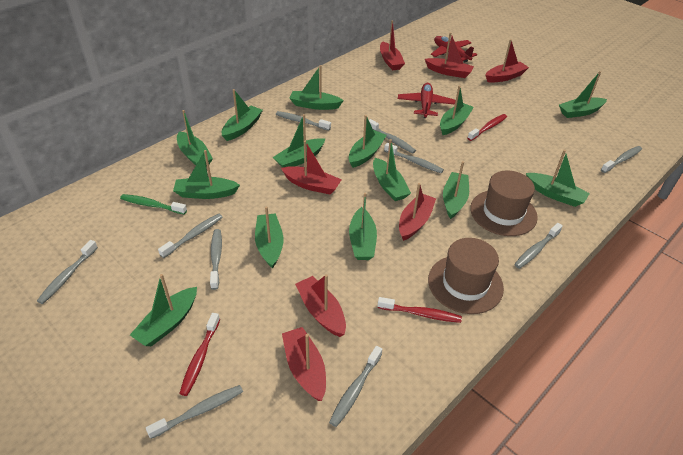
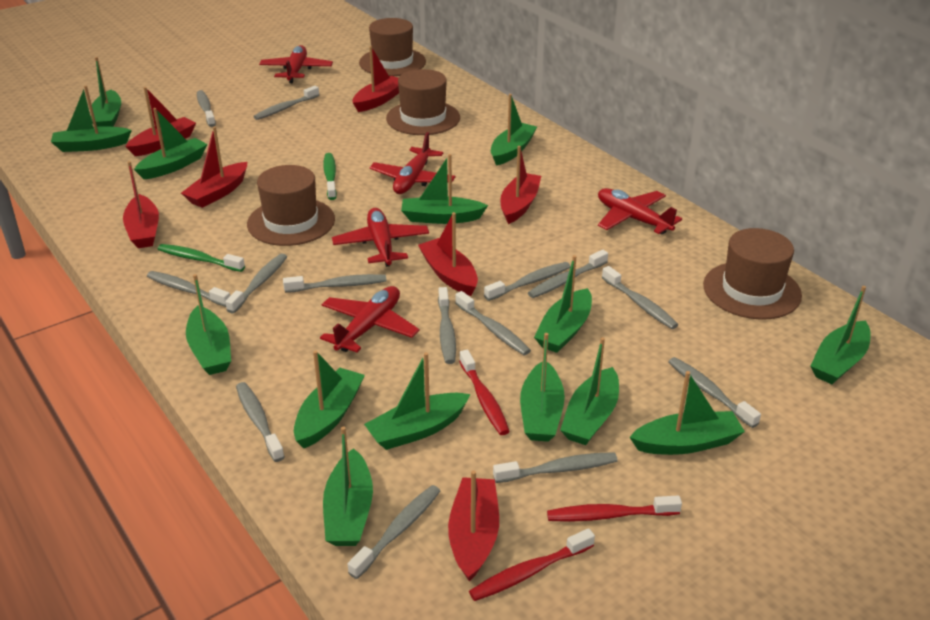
brown hat: [428,238,504,314] [470,171,538,236] = 2 -> [247,165,335,246] [359,18,426,76] [386,69,460,135] [703,228,802,320] = 4
green toothbrush: [120,194,187,215] = 1 -> [158,244,245,272] [323,153,337,200] = 2
grey toothbrush: [37,240,98,304] [146,385,243,439] [158,214,223,258] [210,229,222,290] [276,111,331,131] [329,346,382,427] [369,119,416,154] [384,143,444,173] [514,223,563,269] [601,146,642,173] = 10 -> [147,271,230,307] [197,90,216,127] [225,254,287,313] [236,382,285,462] [253,86,319,120] [283,274,386,293] [348,485,440,579] [438,287,456,364] [455,291,531,355] [484,262,571,301] [493,452,618,483] [528,250,608,298] [602,266,678,329] [669,357,761,428] = 14
red plane: [398,83,455,118] [431,36,477,62] = 2 -> [259,45,333,83] [320,286,419,353] [332,208,429,267] [369,132,455,194] [598,188,682,234] = 5

